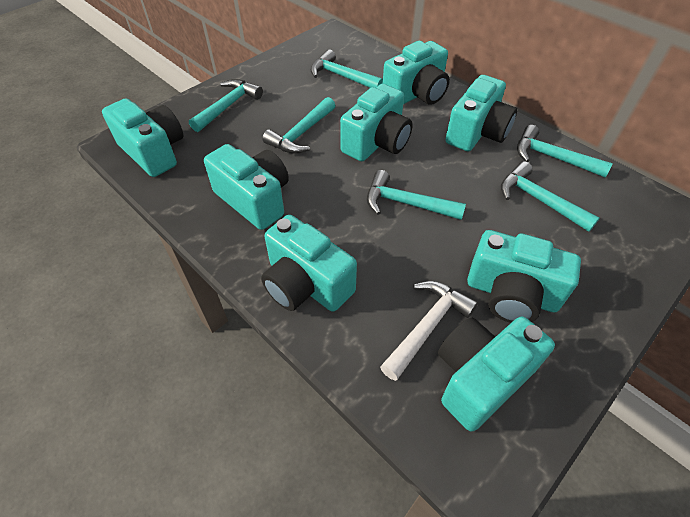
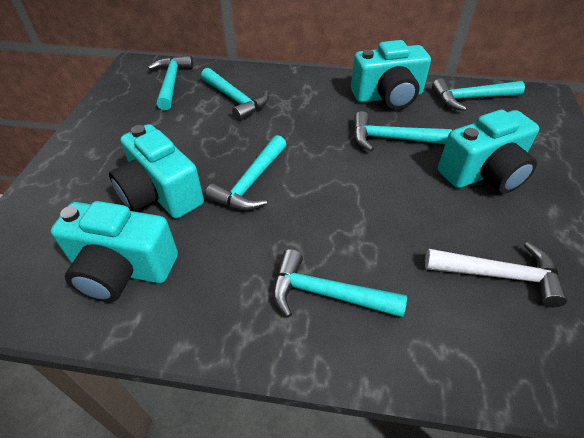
turquoise camera: [102,99,183,177] [204,144,289,230] [261,215,357,312] [340,84,413,161] [383,41,450,105] [438,317,555,431] [445,75,517,151] [467,230,581,323] = 8 -> [51,201,178,302] [109,124,204,219] [351,40,431,110] [438,110,539,194] = 4

